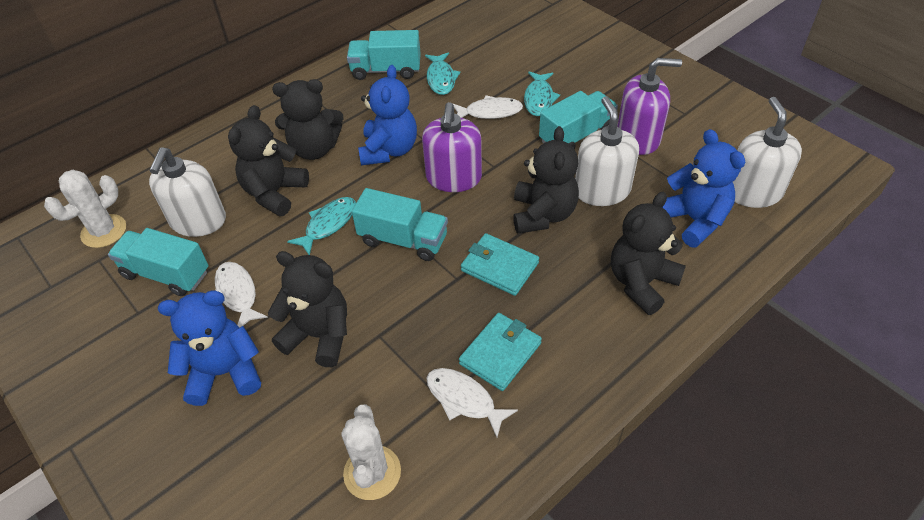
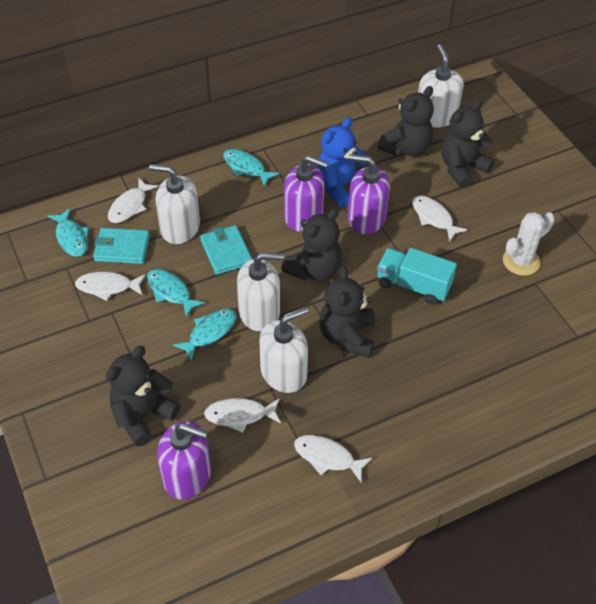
blue teddy bear: [158,290,261,406] [358,65,417,165] [662,129,745,248] = 3 -> [317,117,366,207] = 1
purple soap dispenser: [422,102,482,192] [617,58,682,155] = 2 -> [157,421,211,500] [284,155,329,232] [348,154,390,234] = 3
turquoise fish: [287,197,356,255] [425,52,461,95] [524,71,560,116] = 3 -> [48,208,89,257] [147,269,205,317] [173,309,236,360] [223,149,279,187] = 4
turquoise truck: [108,228,209,296] [347,30,421,80] [352,188,448,261] [539,91,618,149] = 4 -> [377,248,457,305] = 1
white cactus: [44,170,126,248] [341,404,401,500] = 2 -> [503,212,555,276] = 1
white fish: [215,262,268,328] [426,368,518,437] [452,95,523,119] = 3 -> [75,271,145,301] [108,178,158,223] [204,398,281,433] [294,435,372,482] [412,195,467,241] = 5
white soap dispenser: [149,147,226,237] [575,96,639,206] [733,97,802,208] = 3 -> [149,164,200,244] [237,253,284,331] [259,306,308,393] [418,44,464,128] = 4

